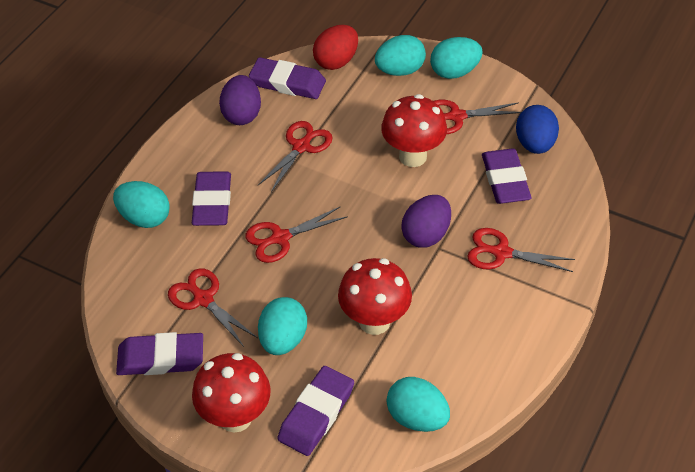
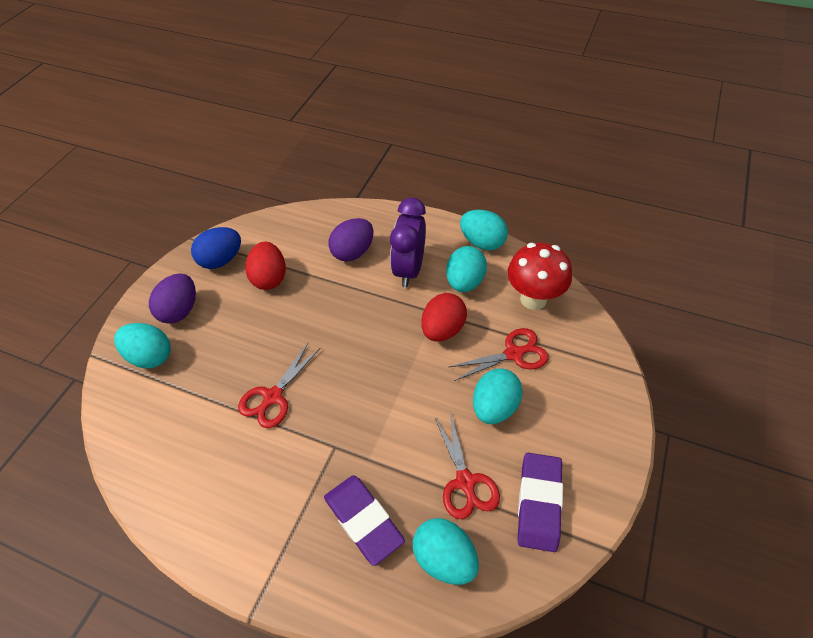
purple clock: none = 0 -> [390,198,426,287] = 1
purple eraser: [116,332,203,375] [192,171,231,226] [249,57,326,99] [277,366,354,456] [482,149,532,204] = 5 -> [324,475,405,566] [517,453,563,552] = 2
red egg: [313,25,358,70] = 1 -> [245,242,286,290] [421,293,467,342] = 2
red mushroom: [192,353,271,432] [338,258,412,335] [381,94,447,167] = 3 -> [507,243,572,310] = 1
red scissors: [168,268,258,347] [245,206,348,263] [258,121,332,192] [434,100,522,134] [467,228,575,272] = 5 -> [238,343,320,428] [434,412,500,519] [449,328,549,381] = 3

